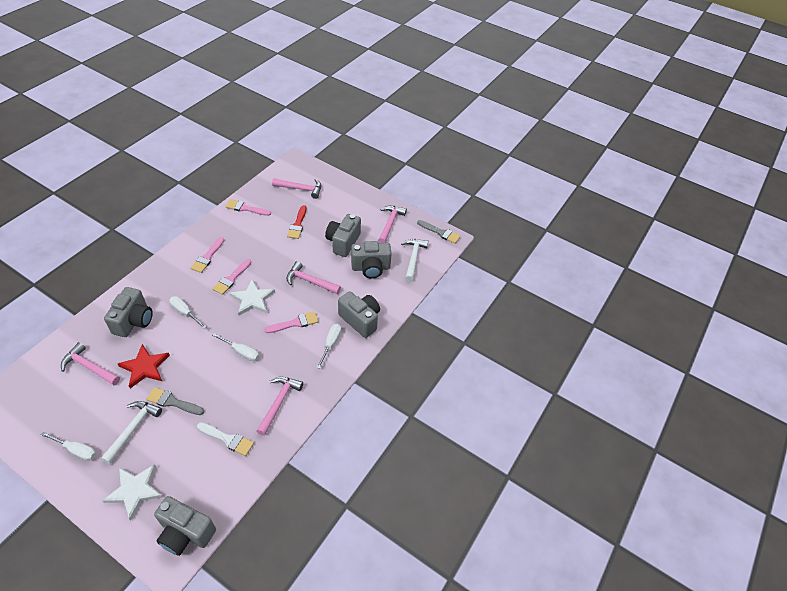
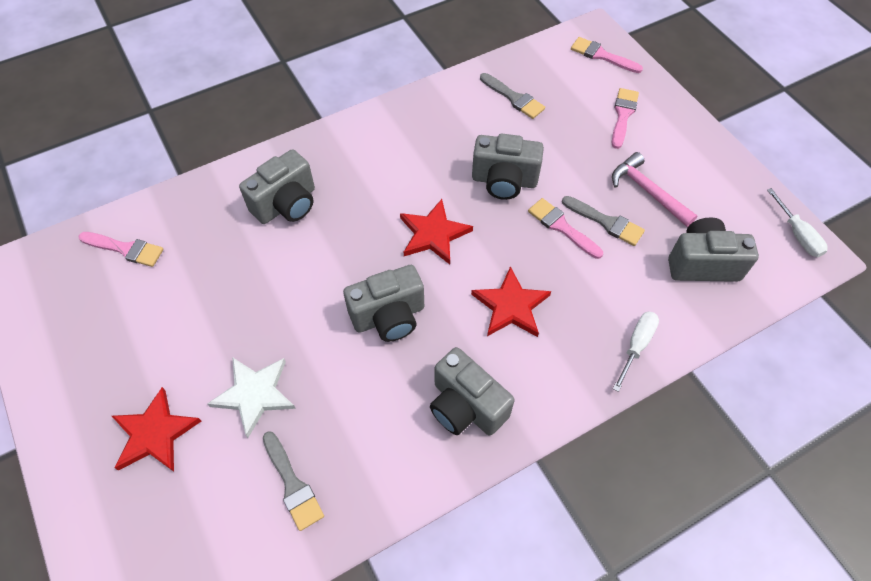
grey brush: [146,387,204,415] [417,220,461,244] = 2 -> [263,431,324,531] [480,73,545,119] [562,196,645,246] = 3
pink hammer: [61,342,120,385] [256,377,303,436] [272,178,321,199] [286,261,341,294] [378,206,407,243] = 5 -> [612,152,697,227] = 1
red brush: [287,205,307,239] = 1 -> none = 0
red star: [118,344,170,389] = 1 -> [112,387,201,472] [400,199,473,265] [471,266,551,337] = 3
white brush: [197,422,254,456] = 1 -> none = 0
white hammer: [101,401,162,464] [401,239,428,282] = 2 -> none = 0
white screwdriver: [41,432,96,461] [169,296,206,329] [212,333,259,361] [317,324,341,369] = 4 -> [613,311,659,392] [767,188,828,257] = 2
white star: [102,464,163,520] [230,279,275,316] = 2 -> [207,357,296,438] = 1

